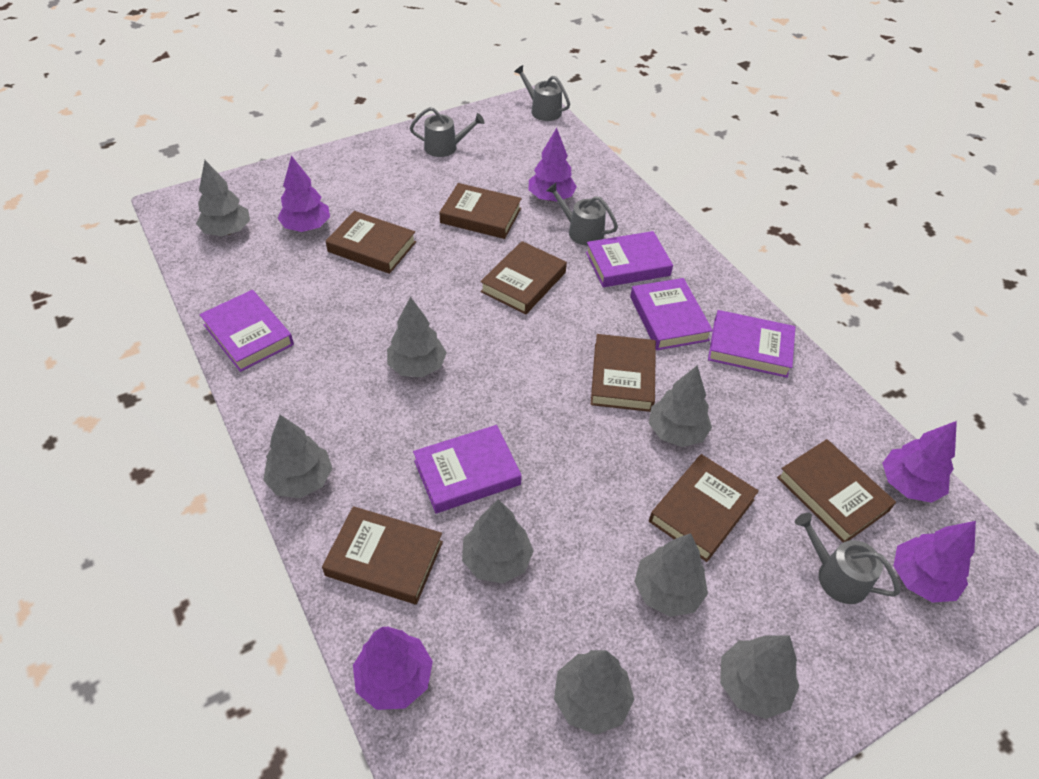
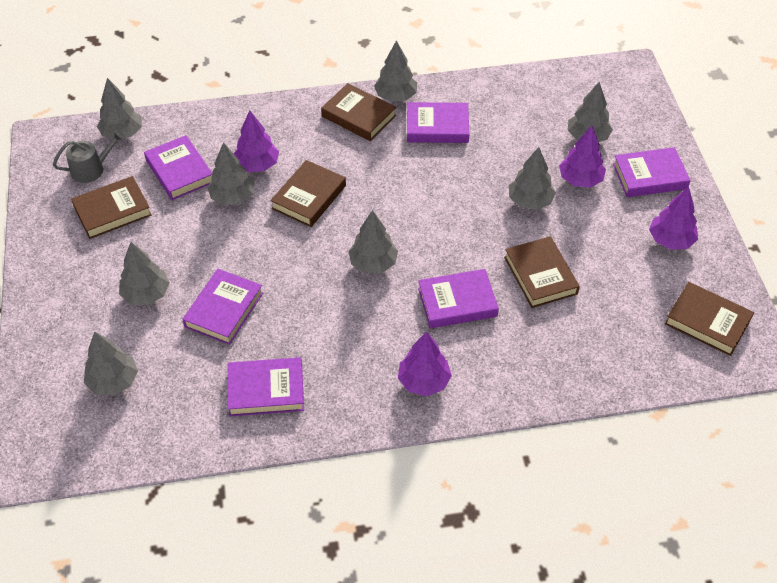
brown book: [322,506,443,604] [326,211,416,274] [439,183,522,239] [480,241,567,315] [591,334,656,412] [649,454,759,562] [777,439,896,542] = 7 -> [71,176,152,239] [270,160,346,227] [321,83,396,141] [504,236,580,308] [665,282,754,356] = 5
grey watering can: [410,107,485,157] [514,65,570,121] [546,183,618,246] [795,513,900,604] = 4 -> [53,130,124,183] = 1
purple book: [199,290,294,372] [413,425,522,513] [586,231,673,287] [630,278,713,350] [708,310,795,378] = 5 -> [144,135,212,200] [182,269,263,345] [228,357,304,416] [407,102,469,143] [418,269,499,328] [613,147,691,197] = 6
purple tree: [277,156,330,232] [353,627,433,710] [529,128,577,202] [882,421,957,503] [894,521,976,603] = 5 -> [233,110,279,172] [398,331,452,396] [559,125,606,188] [649,187,698,250] = 4

